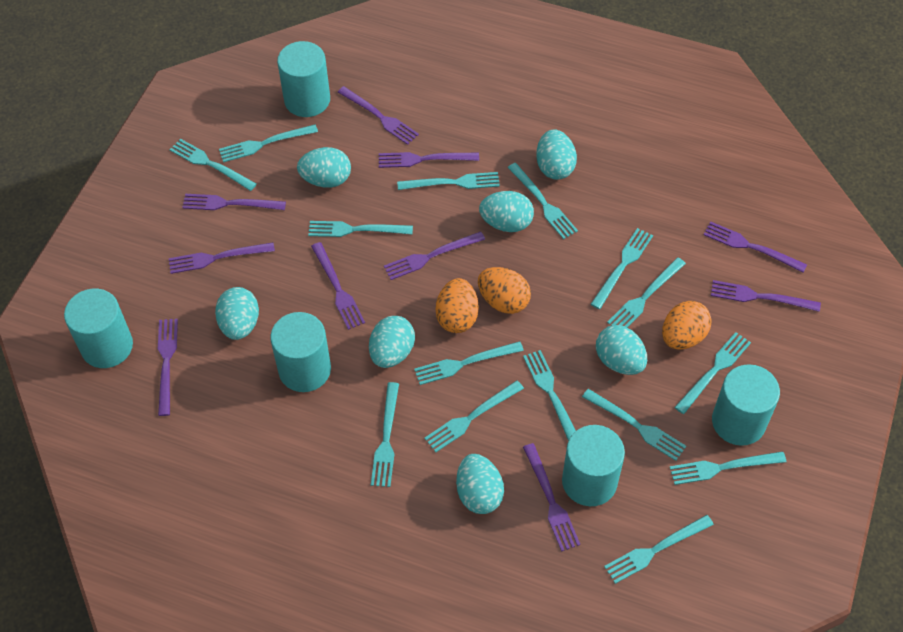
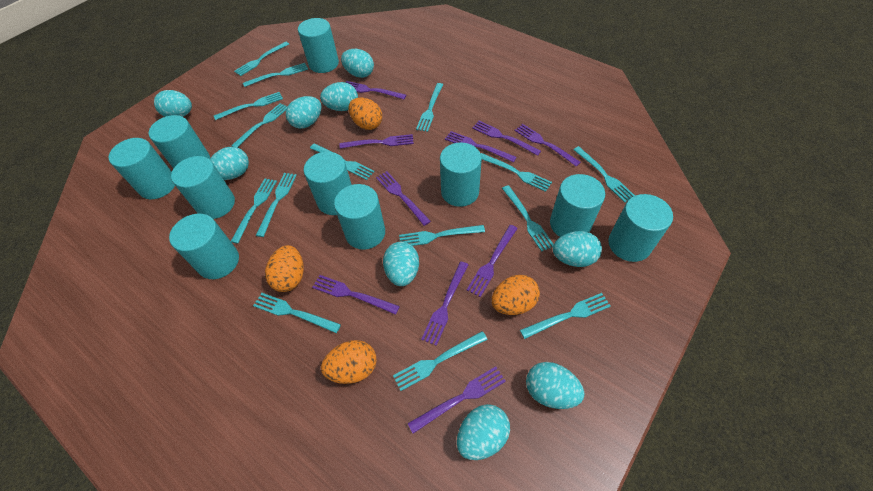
orange egg: [436,278,479,333] [478,267,531,314] [662,301,712,350] = 3 -> [265,245,304,292] [321,340,377,384] [349,97,382,130] [492,275,540,315] = 4
turquoise cylinder: [64,289,133,368] [270,312,331,392] [277,41,330,117] [562,425,625,506] [712,364,780,446] = 5 -> [108,138,175,199] [149,115,210,169] [169,214,239,279] [171,156,235,219] [298,18,339,73] [303,152,352,215] [334,184,385,250] [440,142,482,207] [550,174,605,237] [609,194,673,262] = 10
turquoise egg: [215,287,259,340] [297,147,351,188] [369,316,415,368] [456,454,504,514] [479,191,534,232] [536,130,577,180] [596,325,647,375] = 7 -> [154,90,192,117] [210,147,249,180] [286,96,322,129] [320,82,358,111] [341,49,374,78] [383,242,419,286] [457,404,510,460] [526,362,584,409] [553,231,602,267] = 9

